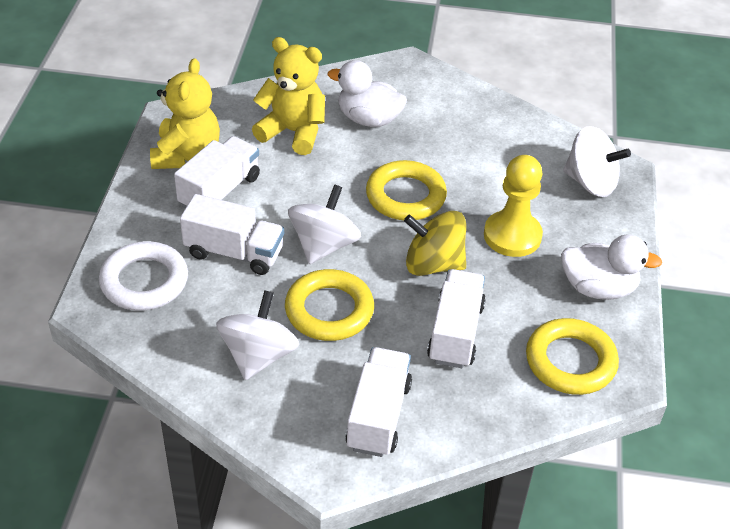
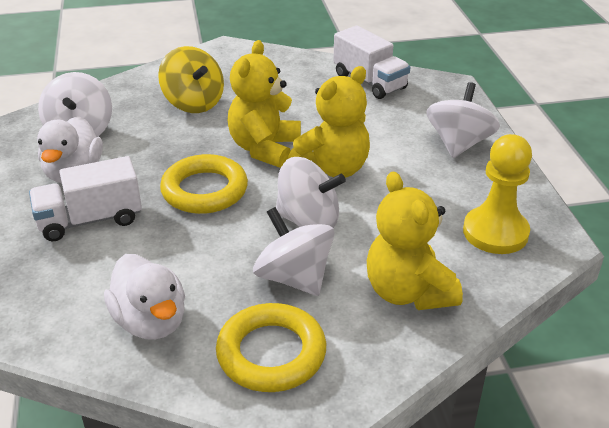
white ring: [99,241,188,311] = 1 -> none = 0
white spinning top: [216,290,299,380] [288,184,361,264] [563,126,631,197] = 3 -> [38,72,112,137] [253,207,335,296] [276,157,346,228] [427,82,500,158] = 4
white truck: [174,136,260,208] [180,194,284,275] [345,347,412,457] [427,269,486,368] = 4 -> [29,156,142,241] [333,26,410,99] = 2
yellow ring: [285,269,374,341] [366,160,447,220] [526,318,619,395] = 3 -> [160,154,248,214] [216,303,326,392] = 2
yellow teddy bear: [150,58,220,169] [252,37,325,155] = 2 -> [228,40,301,168] [288,66,370,178] [367,171,463,310] = 3

